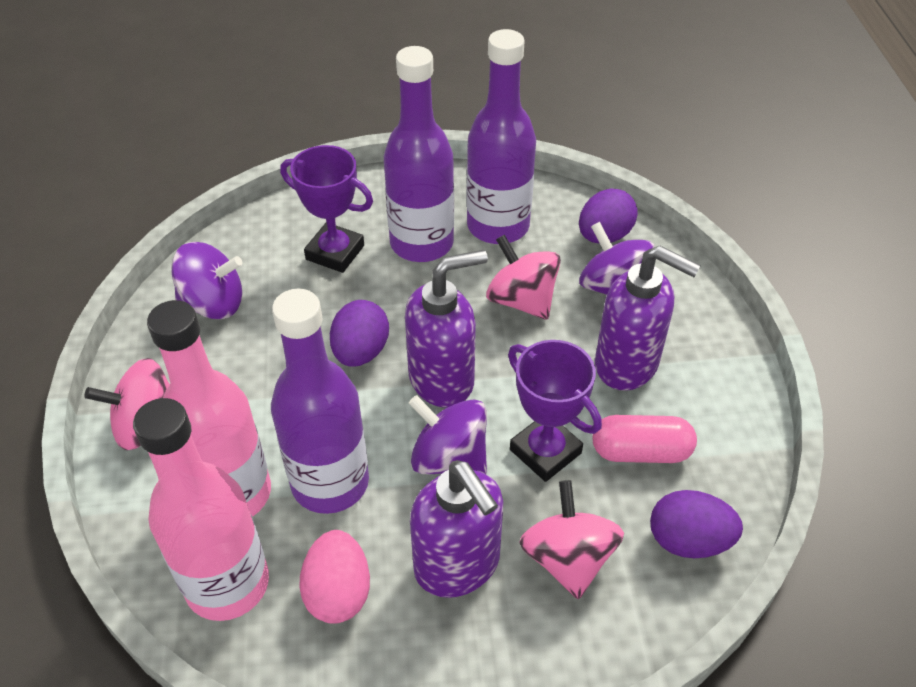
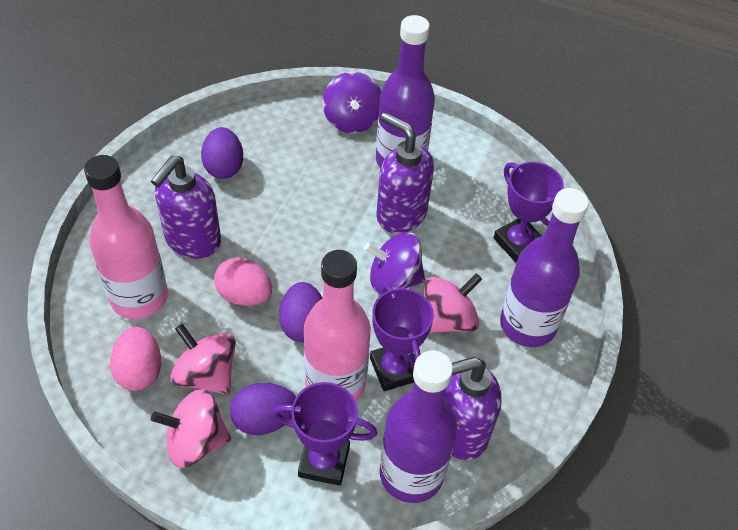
pink capsule: [592,415,697,463] = 1 -> none = 0
pink egg: [299,530,370,624] = 1 -> [110,327,161,391] [214,257,272,306] = 2
purple spinning top: [171,242,243,319] [409,395,487,474] [579,222,655,295] = 3 -> [322,72,381,133] [364,232,425,295] = 2
purple trophy: [280,145,373,273] [508,340,602,482] = 2 -> [272,382,377,486] [370,284,434,391] [494,162,564,262] = 3

